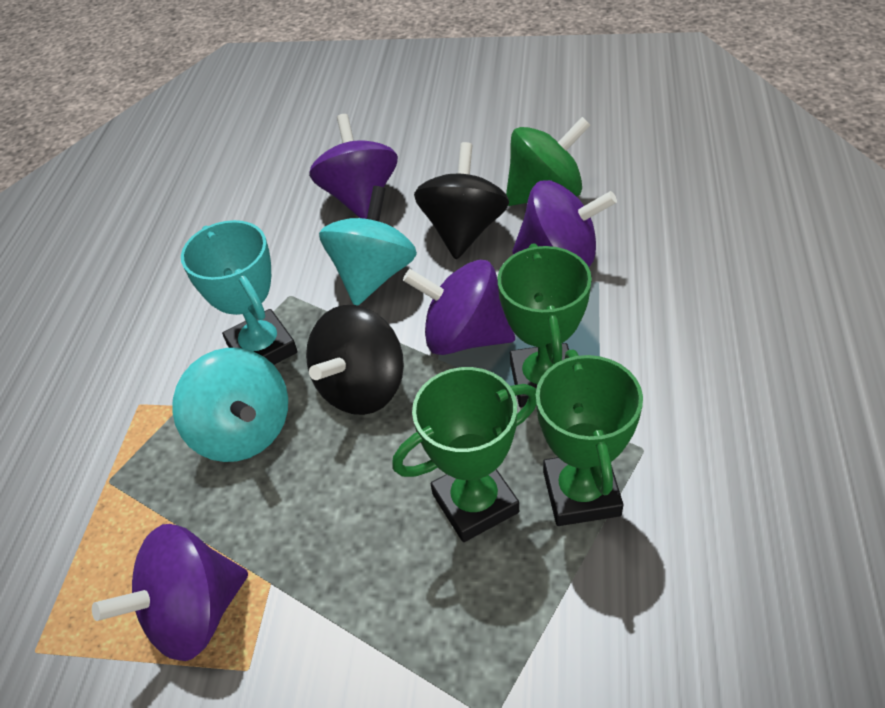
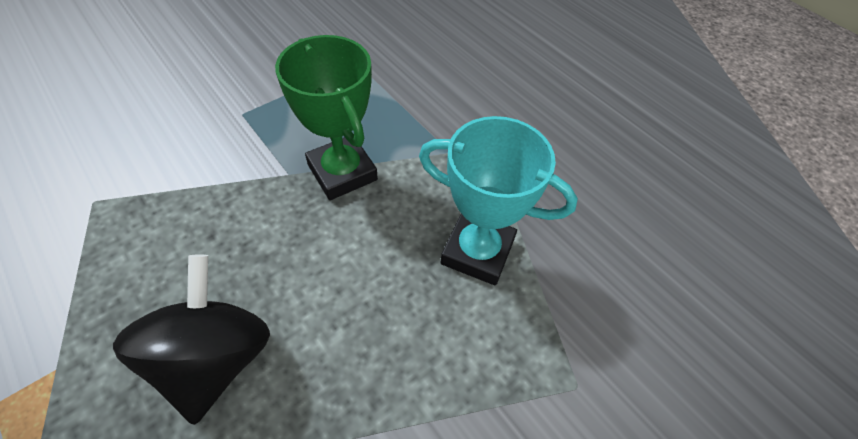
black spinning top: [306,305,404,415] [414,142,509,259] = 2 -> [113,255,270,425] = 1
green spinning top: [506,117,591,206] = 1 -> none = 0
green trophy: [392,367,536,542] [497,243,592,408] [536,349,643,526] = 3 -> [275,35,378,200] = 1
purple spinning top: [92,524,248,661] [309,114,398,219] [403,260,515,355] [512,180,617,267] = 4 -> none = 0
turquoise spinning top: [172,348,288,462] [319,186,417,306] = 2 -> none = 0

